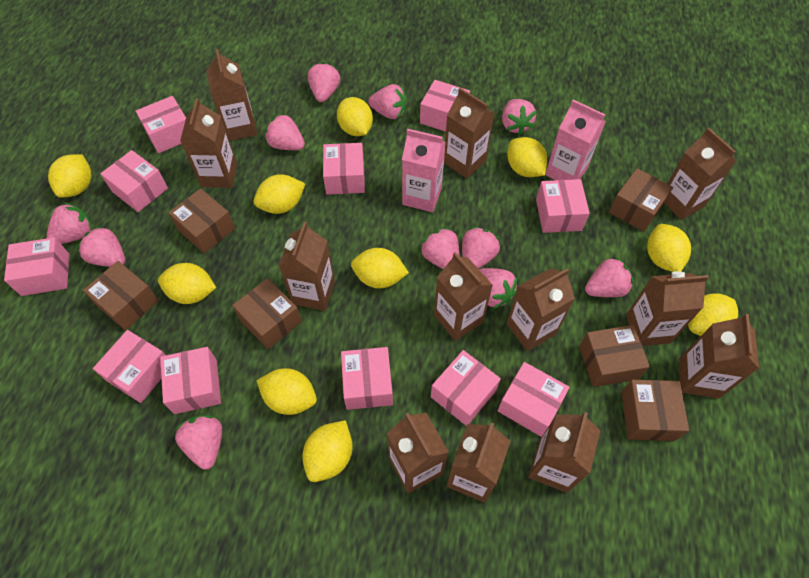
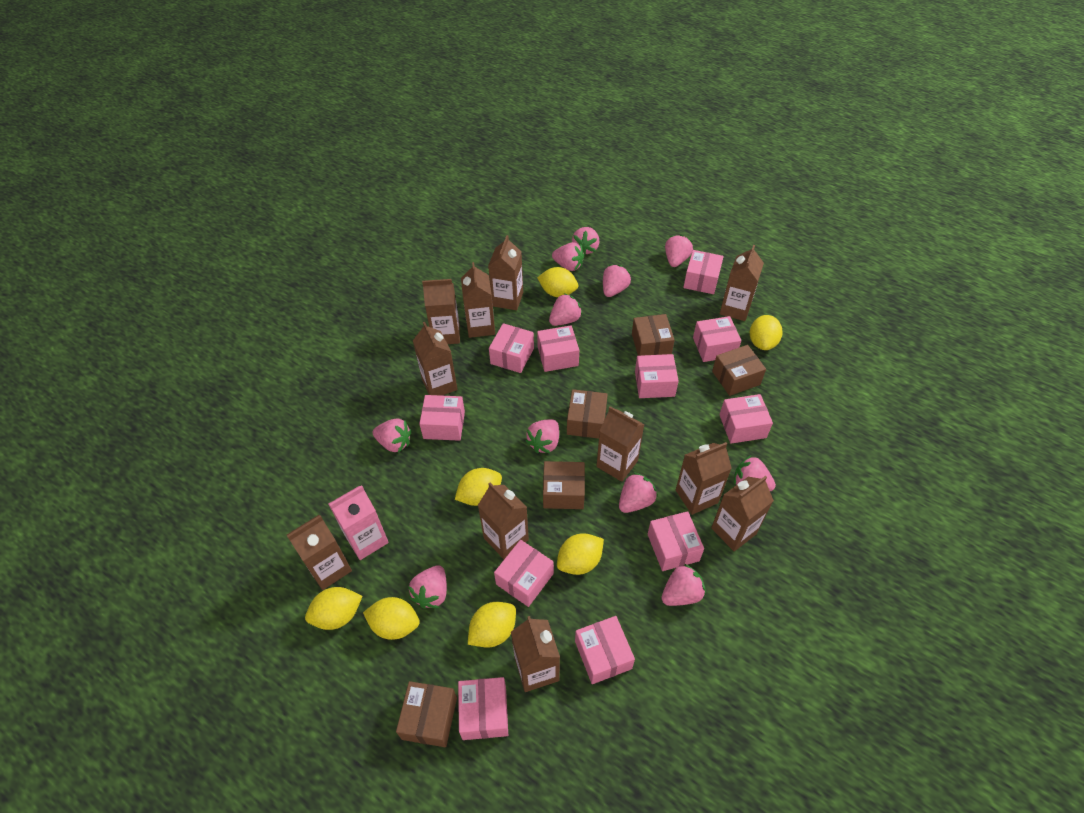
brown box: [83,261,159,330] [168,188,235,253] [232,278,302,349] [579,325,650,387] [609,168,673,232] [621,380,689,441] = 6 -> [396,681,457,747] [543,461,585,509] [567,389,608,439] [632,314,675,356] [712,345,766,396] = 5
brown carton: [180,98,237,188] [206,49,258,141] [279,222,335,311] [387,413,449,494] [434,252,493,341] [444,88,495,178] [447,422,511,503] [507,268,575,351] [528,412,601,493] [626,271,709,346] [664,128,736,220] [679,314,759,399] = 12 -> [287,515,352,590] [413,322,458,396] [422,279,460,344] [461,262,495,338] [478,482,529,559] [488,235,523,310] [511,616,560,692] [597,406,645,482] [676,442,732,515] [711,476,774,551] [720,245,764,321] = 11
pink carton: [402,129,446,212] [545,100,605,180] = 2 -> [328,485,389,560] = 1
yellow lemon: [48,154,91,198] [158,263,216,304] [254,175,305,214] [257,368,317,415] [302,420,353,482] [337,97,373,136] [351,248,409,288] [507,137,547,177] [647,224,691,272] [688,293,738,336] = 10 -> [305,587,362,630] [363,597,420,640] [455,468,502,506] [468,602,516,648] [537,267,578,297] [557,533,604,575] [750,315,783,350] = 7

